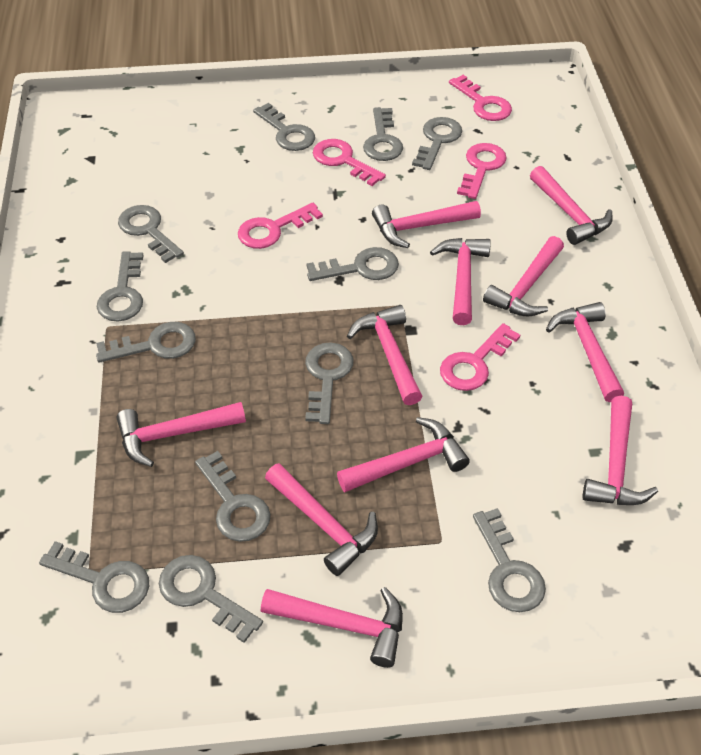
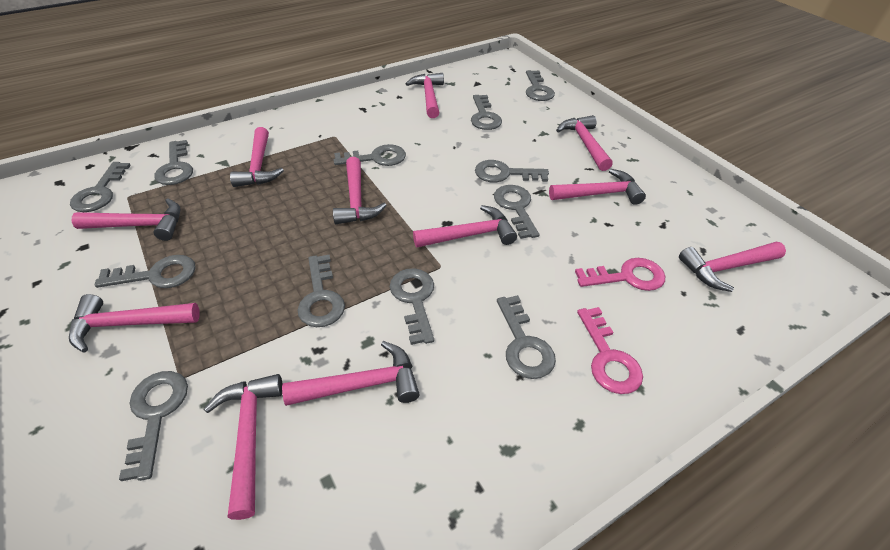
pink key: [238,203,323,249] [313,139,386,186] [440,323,520,391] [449,75,512,121] [457,143,507,199] = 5 -> [575,258,665,291] [577,307,643,394] = 2

